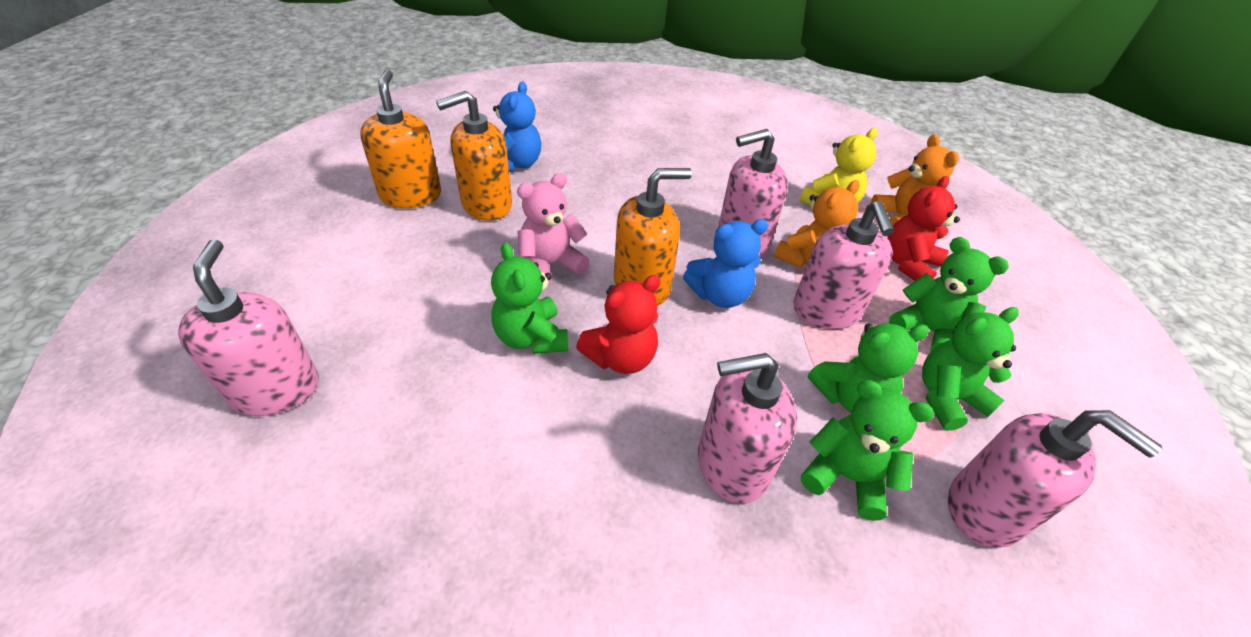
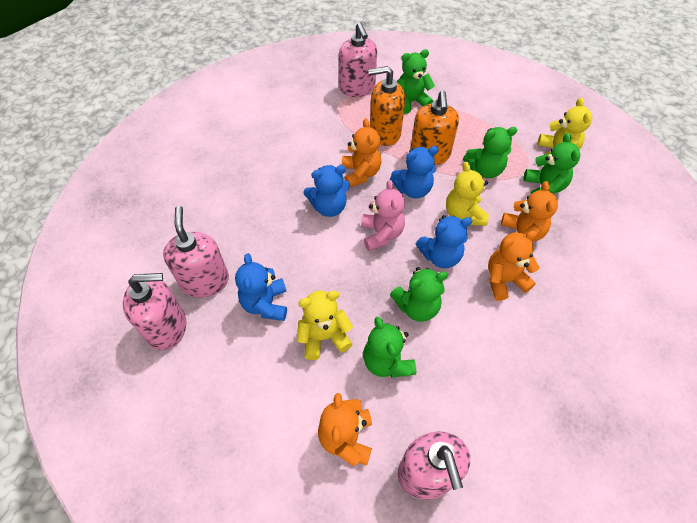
blue teddy bear: [493,81,541,172] [683,219,769,308] = 2 -> [235,253,287,321] [303,165,350,217] [390,146,439,198] [416,215,472,268] = 4
orange soap dispenser: [360,70,441,208] [436,91,512,220] [614,168,692,306] = 3 -> [368,66,405,146] [410,91,459,165] = 2
orange teddy bear: [774,180,860,268] [871,135,959,226] = 2 -> [318,393,372,466] [342,118,381,187] [488,231,539,301] [501,181,558,242] = 4
pink soap dispenser: [178,239,319,416] [698,353,797,503] [718,129,788,257] [793,201,894,330] [948,410,1162,548] = 5 -> [123,273,186,350] [163,206,229,298] [339,22,377,97] [398,432,470,500] = 4
red teddy bear: [576,275,661,374] [887,176,960,281] = 2 -> none = 0
yellow teddy bear: [799,128,877,205] = 1 -> [297,291,353,360] [446,162,489,226] [538,98,592,155] = 3

